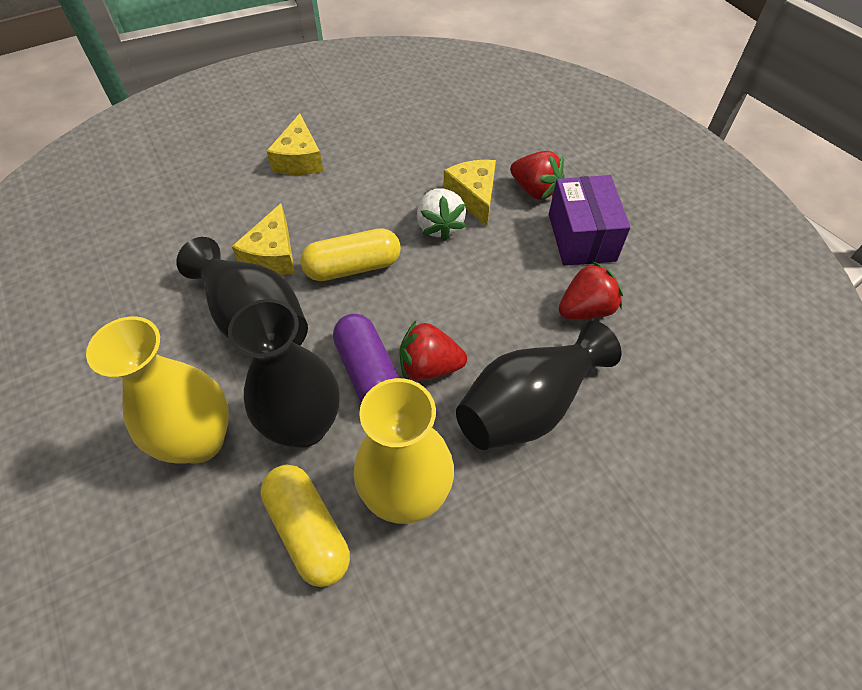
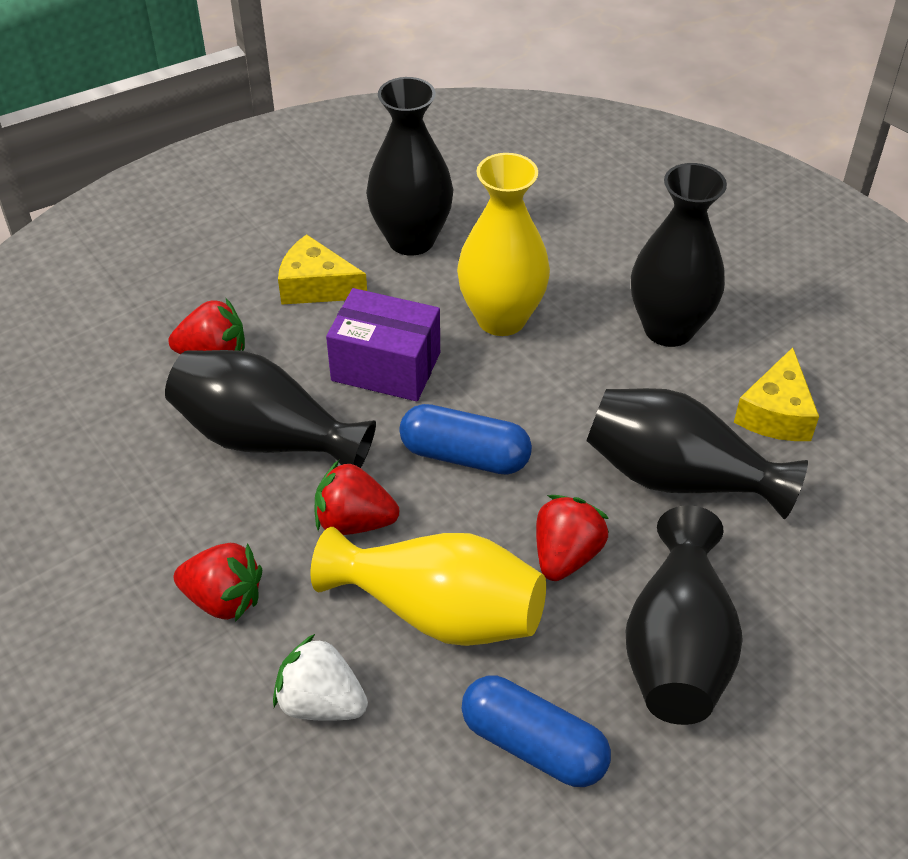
black vase: [177,237,308,346] [228,299,340,448] [456,321,621,450] = 3 -> [165,350,376,468] [366,77,453,256] [587,388,808,519] [626,505,743,725] [631,163,727,347] = 5
blue capsule: none = 0 -> [399,404,532,475] [462,676,611,787] = 2
purple capsule: [333,314,399,403] = 1 -> none = 0
red strawberry: [400,321,467,381] [510,151,564,200] [559,262,623,319] = 3 -> [168,299,245,354] [174,543,262,622] [314,460,400,535] [536,495,609,581] = 4
yellow capsule: [260,465,350,587] [300,228,401,281] = 2 -> none = 0
yellow cheese: [232,203,295,275] [266,114,324,175] [443,160,496,226] = 3 -> [278,234,367,305] [734,347,819,441] = 2

